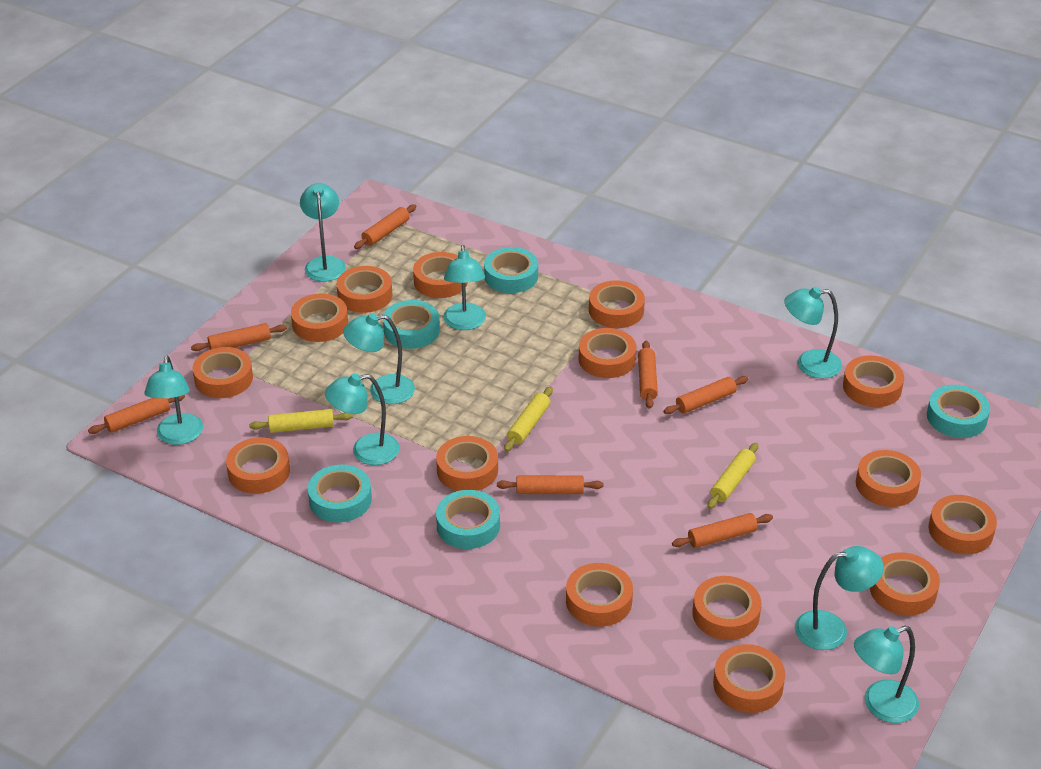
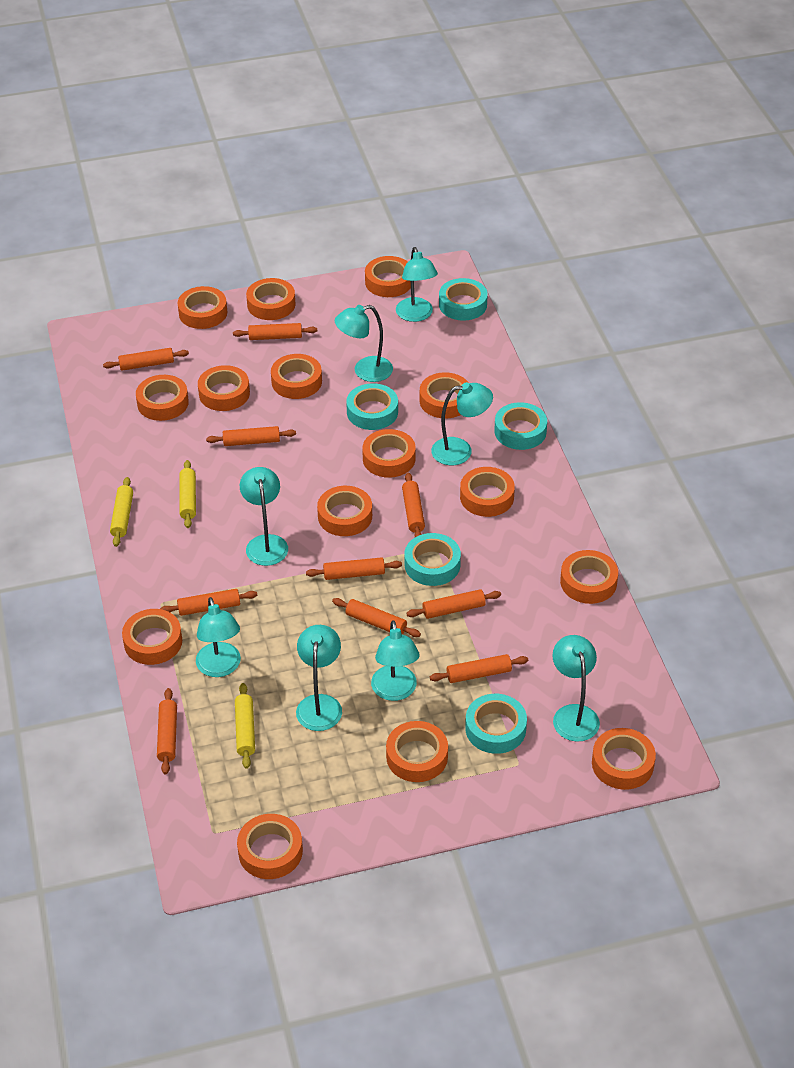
orange rolling pin: [88,395,185,434] [191,323,287,351] [354,204,416,249] [497,475,604,494] [638,341,658,409] [664,376,748,414] [672,513,773,548] = 7 -> [103,348,189,371] [157,688,177,775] [160,589,257,616] [206,426,296,446] [233,323,317,340] [306,557,402,580] [332,598,421,637] [402,473,425,537] [406,589,501,619] [430,654,528,683] = 10

